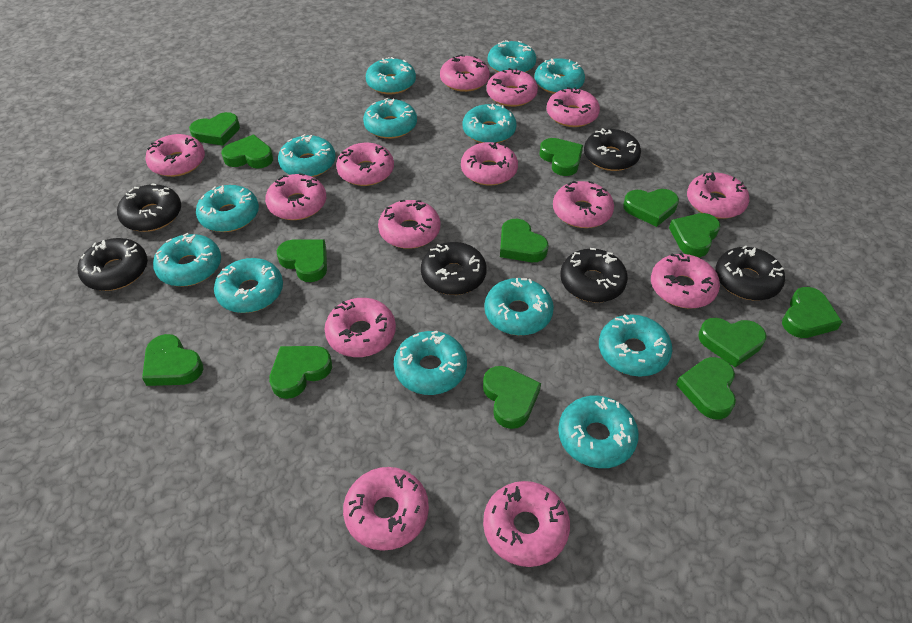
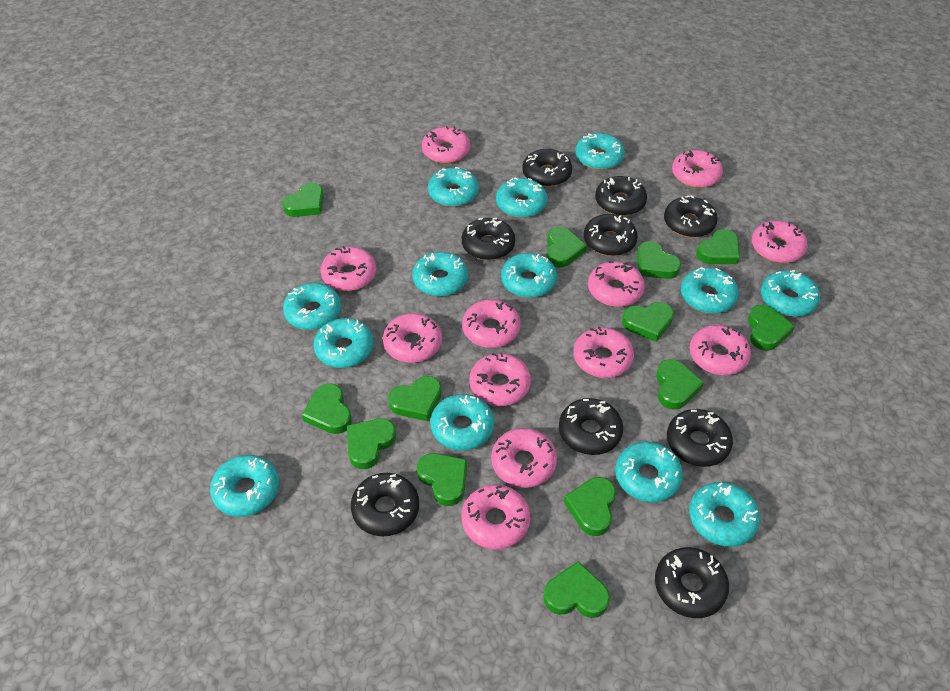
black donut: [78,238,148,291] [117,183,181,232] [421,242,487,295] [560,248,628,303] [584,128,641,171] [715,245,785,301] = 6 -> [351,473,419,536] [462,218,515,260] [522,149,572,187] [559,398,623,455] [584,214,638,256] [595,176,647,216] [655,547,729,618] [664,195,718,238] [667,409,733,467] = 9
pink donut: [145,134,205,177] [265,173,326,220] [324,298,396,357] [336,143,394,186] [343,467,429,551] [378,200,440,249] [440,54,490,92] [461,142,518,186] [483,481,570,567] [487,68,538,107] [547,87,600,127] [553,181,614,228] [651,252,720,309] [687,172,749,219] = 14 -> [321,246,376,291] [383,313,442,363] [422,126,470,164] [461,484,531,549] [462,299,521,348] [469,353,531,406] [491,428,557,488] [574,327,634,378] [588,261,645,307] [672,150,723,188] [690,325,751,375] [752,220,808,263] = 12

